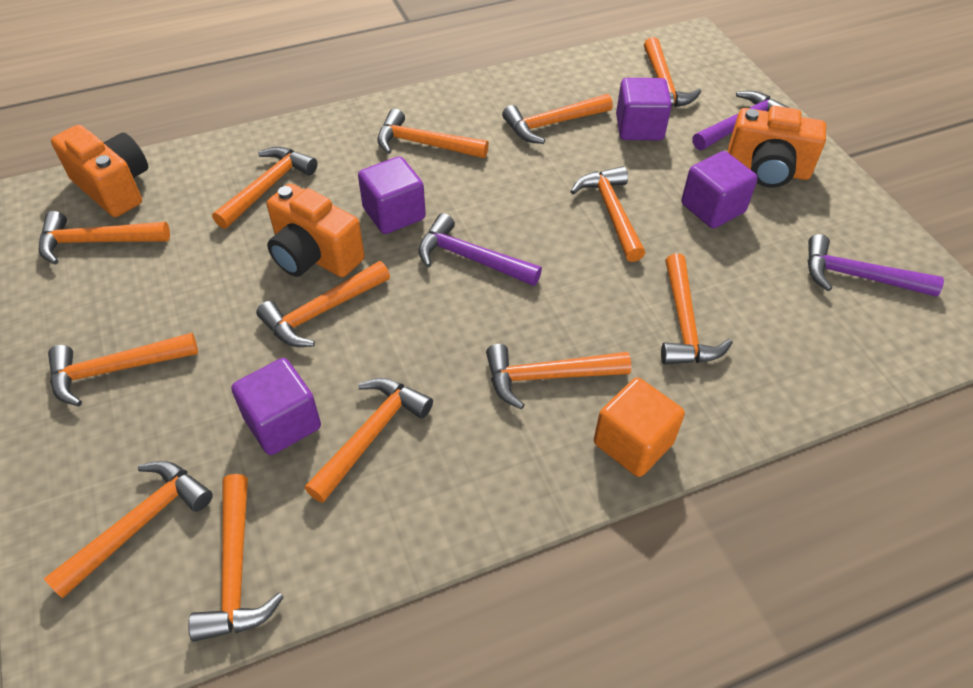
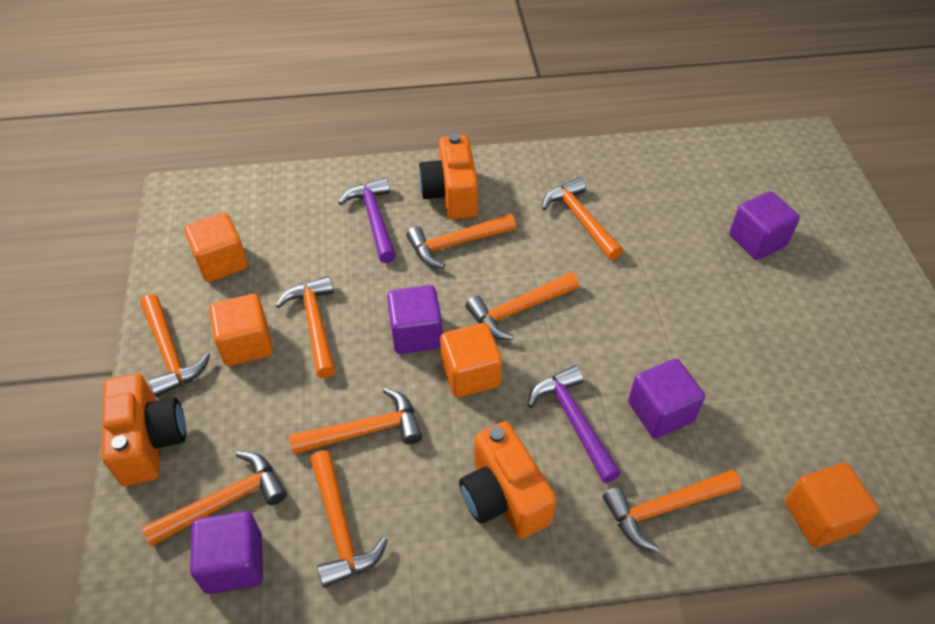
orange cube: [594,377,685,477] = 1 -> [184,213,248,282] [209,294,273,366] [440,323,502,397] [785,463,879,547] = 4
orange hammer: [39,211,170,265] [44,461,213,598] [48,333,198,406] [188,474,284,642] [212,147,317,229] [256,261,390,347] [305,378,433,503] [378,109,489,158] [486,344,631,410] [502,94,613,144] [570,166,645,262] [644,37,701,108] [661,254,733,364] = 13 -> [140,294,210,397] [142,451,287,547] [275,276,336,378] [289,388,422,455] [310,450,388,588] [406,214,516,269] [465,272,579,340] [542,177,623,260] [603,470,741,551] = 9
purple hammer: [418,213,542,286] [692,91,789,150] [807,234,944,297] = 3 -> [339,178,396,263] [528,365,621,483] = 2

